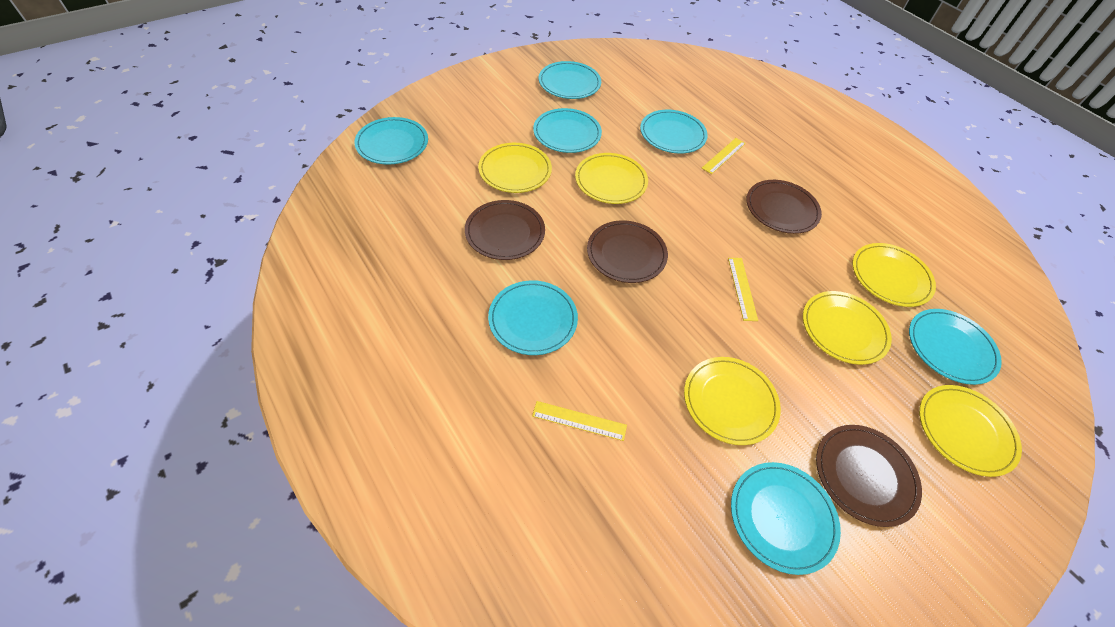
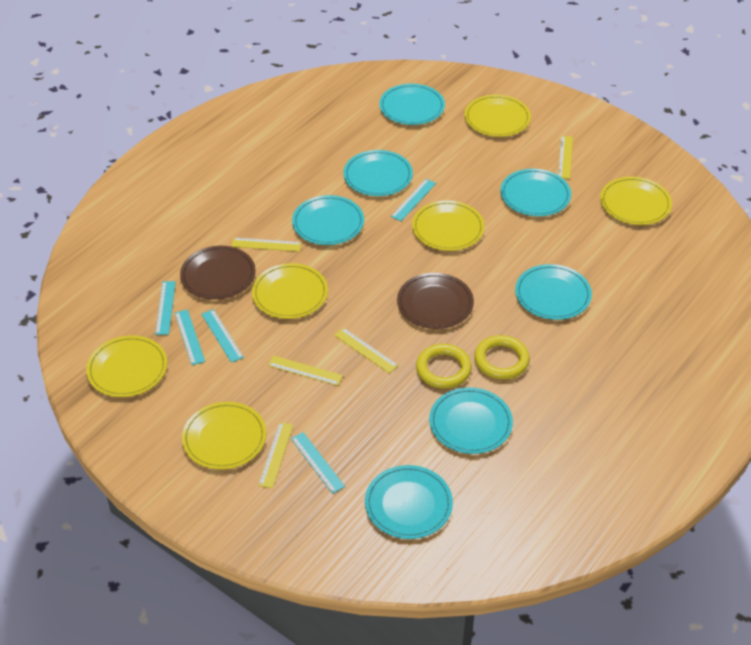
brown plate: [465,200,545,260] [587,220,668,283] [746,180,822,234] [816,425,922,527] = 4 -> [180,246,256,300] [397,273,474,329] = 2
turquoise ruler: none = 0 -> [155,281,176,335] [175,309,205,365] [201,309,244,363] [291,432,345,494] [391,179,436,221] = 5
yellow ring: none = 0 -> [416,344,472,388] [474,335,530,379] = 2
yellow ruler: [532,401,627,441] [702,138,746,174] [728,258,758,321] = 3 -> [231,238,302,252] [258,422,293,488] [268,355,343,386] [334,328,398,373] [558,136,573,179] = 5

